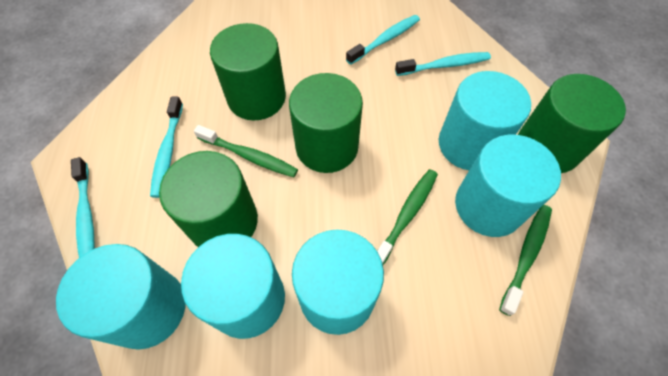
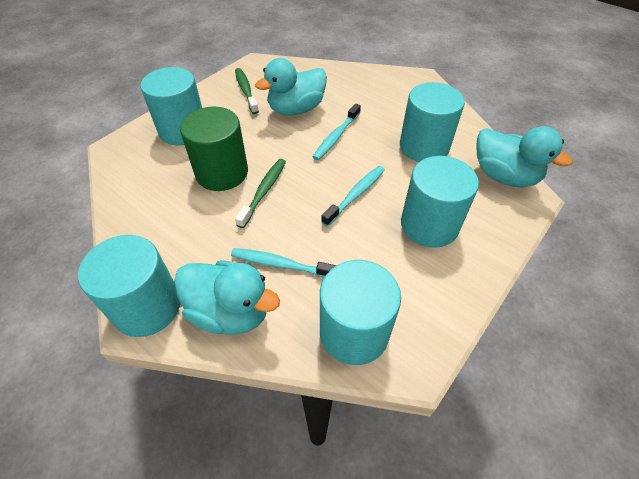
green cylinder: [159,151,258,247] [210,23,286,121] [289,73,363,173] [518,74,626,173] = 4 -> [180,107,248,191] = 1
green toothbrush: [194,125,298,177] [377,169,438,265] [499,205,552,316] = 3 -> [235,68,259,114] [235,159,286,228] = 2
turquoise duck: none = 0 -> [174,260,280,335] [255,58,327,115] [476,126,572,187] = 3
turquoise toothbrush: [71,157,95,258] [150,97,183,198] [346,15,420,65] [395,52,491,76] = 4 -> [231,248,337,278] [312,104,361,160] [321,166,385,227] = 3

